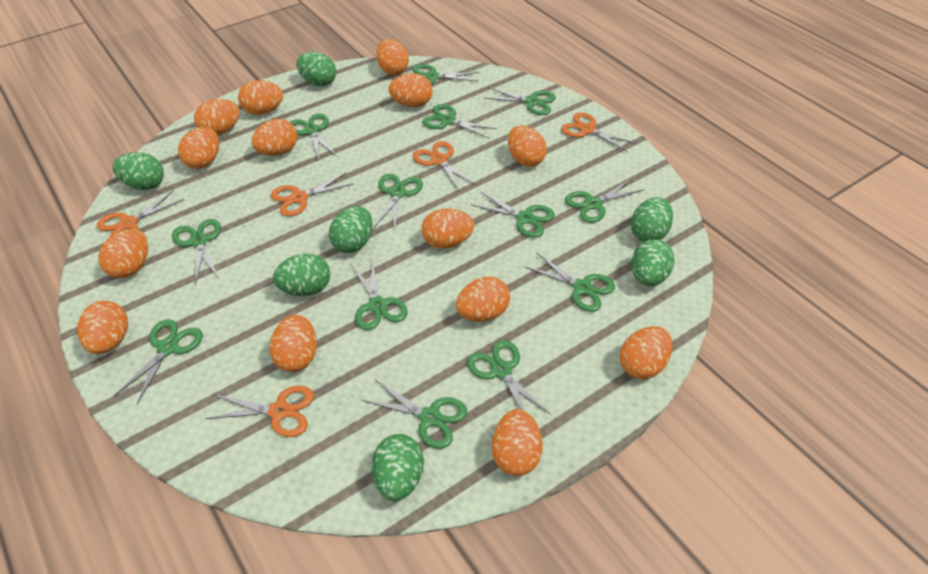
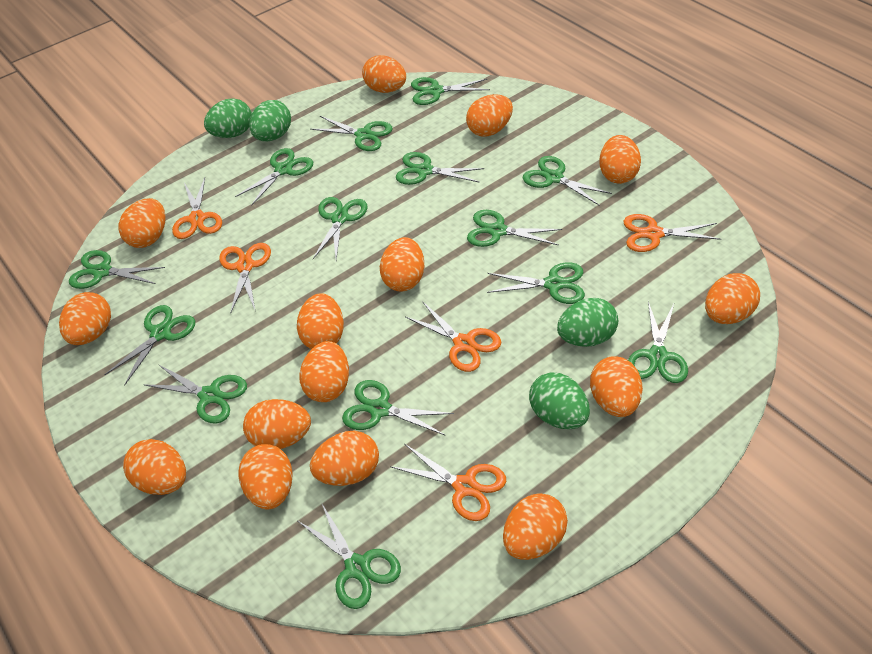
green egg: [113,152,164,190] [273,253,330,296] [297,52,336,86] [329,206,373,253] [372,434,424,501] [631,197,673,242] [631,239,675,286] = 7 -> [204,98,252,138] [249,100,291,141] [529,372,590,429] [557,298,618,347] = 4
green scissors: [114,319,203,404] [172,219,221,284] [290,113,338,160] [351,259,408,330] [362,380,467,449] [373,174,423,232] [413,64,479,85] [422,104,497,138] [467,340,551,415] [472,191,555,238] [484,87,556,115] [524,253,615,312] [565,179,645,223] = 13 -> [69,250,165,289] [104,305,195,386] [145,364,247,424] [235,148,313,206] [298,502,401,609] [311,116,393,151] [313,197,368,259] [342,380,454,436] [396,152,484,185] [411,77,490,105] [467,210,562,247] [487,262,585,304] [523,156,612,206] [628,302,688,383] = 14
orange egg: [77,301,128,354] [98,229,148,278] [178,127,219,169] [194,99,240,135] [238,80,283,115] [251,119,297,156] [269,315,317,372] [376,39,409,75] [389,73,432,107] [422,208,474,249] [456,276,510,321] [492,409,542,476] [508,125,547,167] [620,326,673,379] = 14 -> [59,292,111,345] [118,198,166,248] [123,439,186,495] [238,444,293,509] [243,399,311,449] [297,293,344,349] [299,341,349,402] [310,431,379,486] [362,55,406,93] [380,237,424,292] [466,94,513,137] [503,493,568,560] [590,357,643,417] [599,135,641,184] [705,273,760,324] = 15

